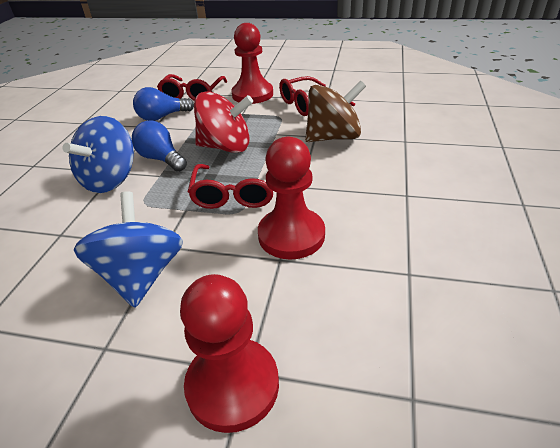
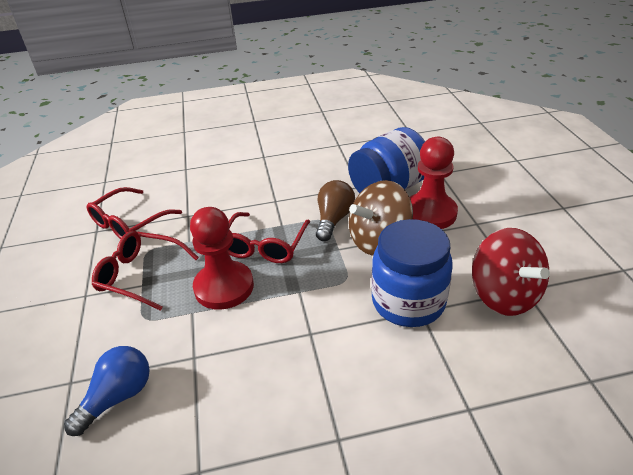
blue jar: none = 0 -> [348,127,425,193] [371,219,452,327] = 2
blue light bulb: [132,120,187,172] [133,87,194,121] = 2 -> [64,346,150,436] = 1
blue spinning top: [63,116,134,193] [73,192,183,308] = 2 -> none = 0
brown light bulb: none = 0 -> [316,180,355,241] = 1
red pawn: [180,274,279,433] [231,23,273,104] [258,137,325,259] = 3 -> [190,207,254,310] [410,137,458,229] = 2

